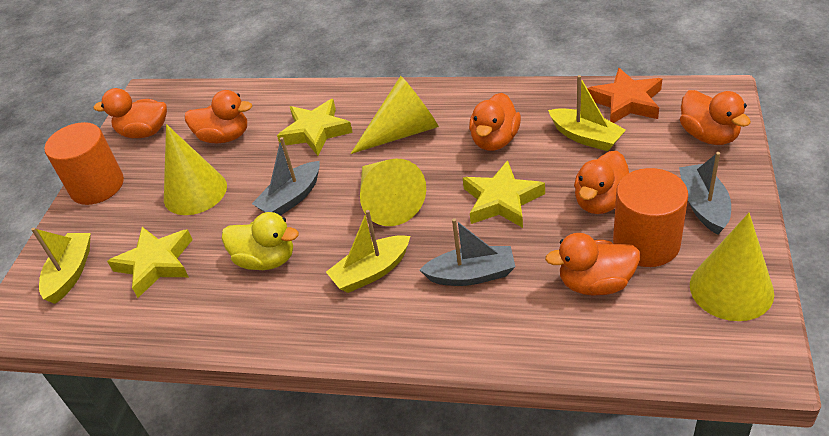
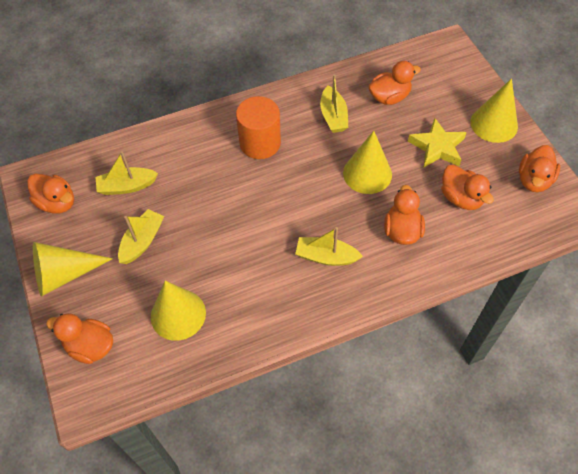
grey boat: [252,137,320,216] [420,218,515,286] [679,152,731,234] = 3 -> none = 0
orange cylinder: [44,122,124,205] [613,168,688,267] = 2 -> [236,96,281,159] = 1
orange star: [587,68,662,123] = 1 -> none = 0
yellow boat: [31,228,91,304] [326,210,410,293] [548,75,626,151] = 3 -> [95,151,158,195] [118,209,164,264] [295,227,363,266] [320,75,348,133] = 4
yellow duck: [222,212,299,270] = 1 -> none = 0
yellow star: [107,227,193,298] [277,99,353,156] [463,160,545,228] = 3 -> [408,118,467,167] = 1

